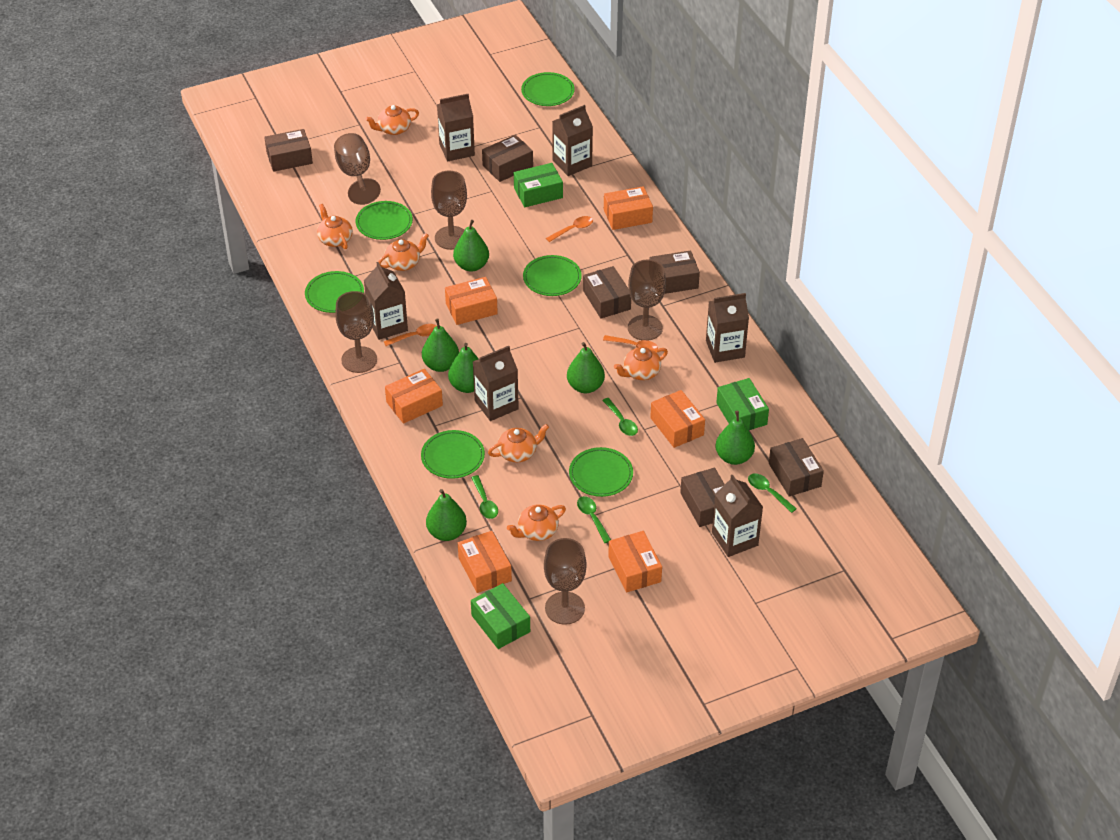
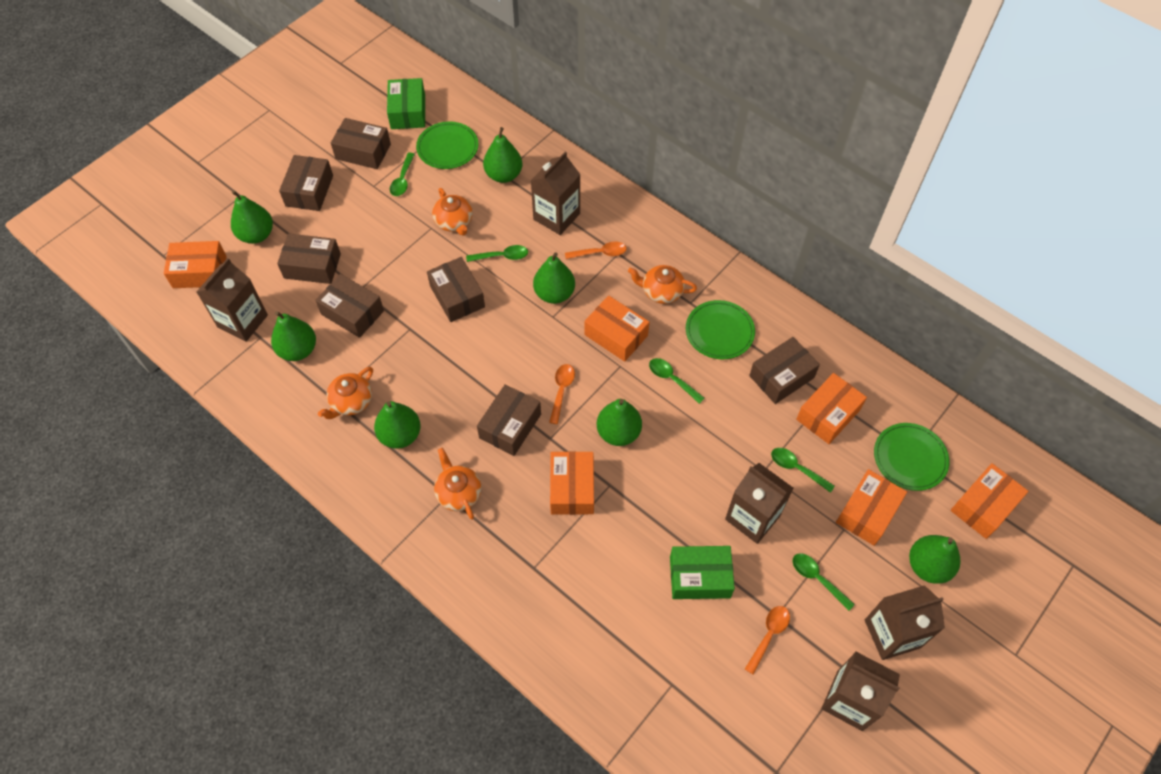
brown box: [264,129,313,172] [482,135,533,182] [583,266,631,319] [649,251,700,294] [680,468,725,527] [769,438,824,497] = 6 -> [277,233,341,284] [279,155,333,211] [315,274,384,338] [331,118,391,169] [427,257,485,322] [477,384,541,456] [749,337,820,404] = 7
brown carton: [364,262,408,340] [437,94,475,161] [473,346,519,421] [552,105,593,176] [706,293,749,363] [712,475,763,557] = 6 -> [197,258,268,342] [531,152,581,235] [725,463,794,544] [821,651,900,731] [865,585,945,660] = 5
brown goblet: [334,133,381,205] [335,291,377,373] [431,170,467,250] [544,538,587,625] [628,260,666,341] = 5 -> none = 0
green box: [471,583,530,649] [514,163,563,207] [716,378,769,430] = 3 -> [387,78,425,129] [670,546,735,599] = 2
green pear: [422,319,459,372] [426,489,467,541] [448,343,479,393] [453,220,489,272] [567,342,605,393] [715,411,755,465] = 6 -> [231,190,273,244] [271,311,316,361] [374,401,420,449] [483,127,522,183] [533,252,575,304] [597,399,642,446] [909,535,960,584] = 7
green plate: [305,271,364,313] [356,201,413,240] [421,430,485,479] [521,72,575,106] [523,255,582,296] [569,447,633,497] = 6 -> [416,121,478,169] [686,300,755,359] [874,423,949,491] = 3
green spoon: [471,475,498,519] [577,496,611,543] [602,398,638,436] [748,473,797,513] = 4 -> [390,152,415,196] [466,245,528,262] [649,358,704,404] [771,448,835,493] [793,553,855,611] = 5
orange teapot: [317,204,353,249] [365,105,419,135] [378,233,429,271] [488,424,549,463] [507,504,566,541] [614,347,668,380] = 6 -> [318,367,373,419] [432,188,473,236] [434,448,482,519] [628,265,697,304] = 4

